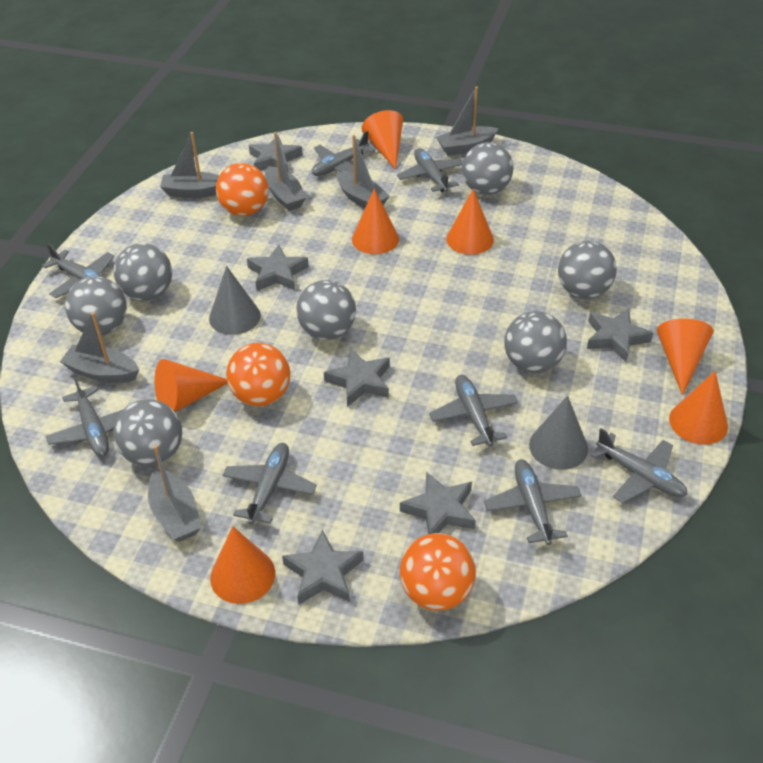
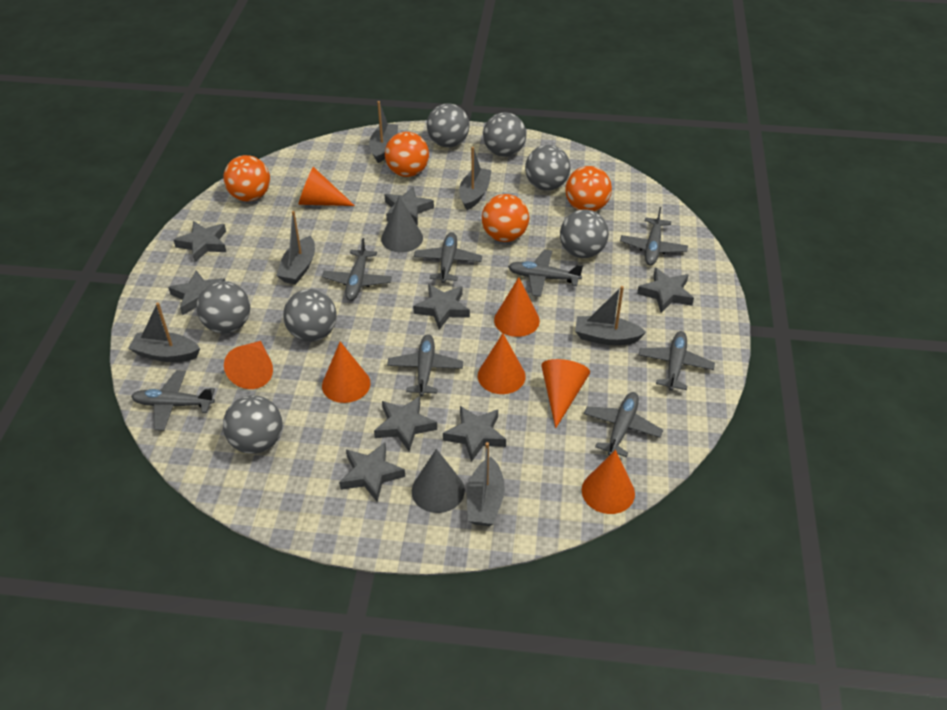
grey star: [247,245,309,291] [249,135,303,172] [282,530,364,605] [324,348,390,407] [400,472,476,534] [587,308,653,362] = 6 -> [168,270,225,315] [174,221,226,262] [339,442,405,502] [374,396,437,451] [384,187,434,226] [413,284,470,330] [443,406,506,462] [637,268,694,313] = 8
orange ball: [216,163,269,216] [226,343,290,406] [400,533,476,611] = 3 -> [223,155,270,201] [385,132,429,177] [482,194,529,242] [565,166,612,212] = 4

